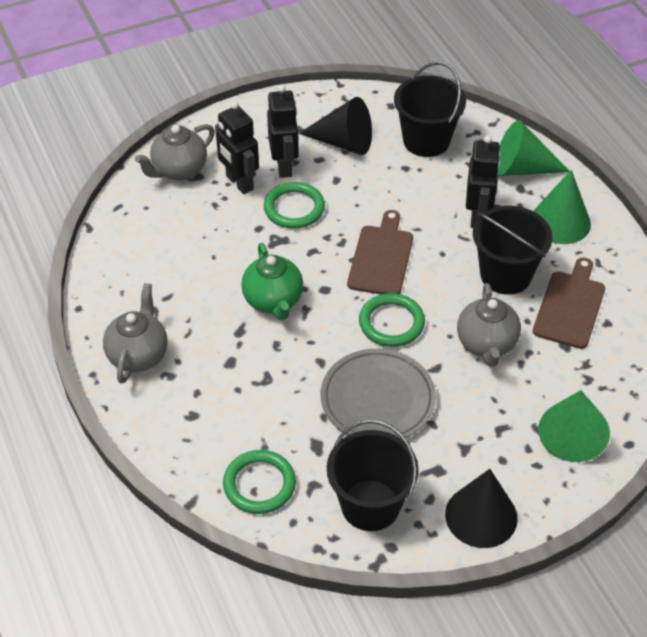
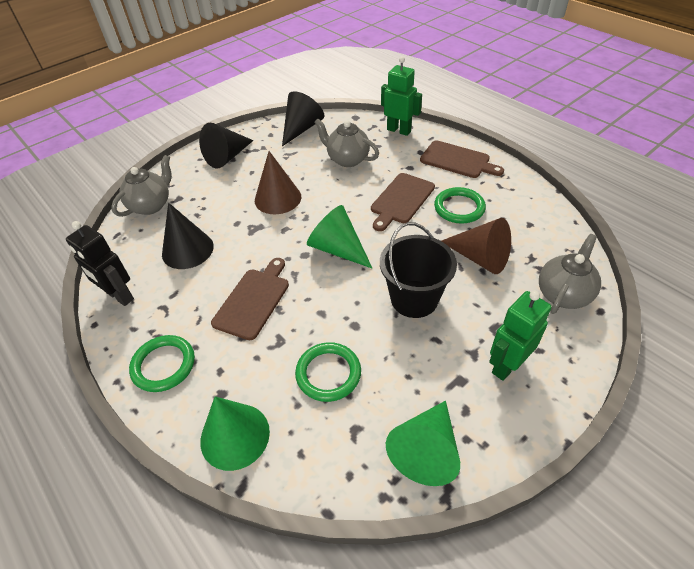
black bucket: [327,420,419,531] [394,62,466,157] [473,206,553,295] = 3 -> [380,222,457,318] = 1
black cone: [299,97,372,155] [445,469,518,548] = 2 -> [162,203,214,269] [199,123,253,169] [282,91,324,146] = 3
black robot: [215,101,259,194] [267,85,299,178] [466,135,501,228] = 3 -> [66,221,134,306] = 1
brown cone: none = 0 -> [255,151,301,214] [441,218,511,274] = 2
brown cutting board: [347,210,413,294] [533,258,605,349] = 2 -> [211,258,289,340] [371,173,435,231] [420,140,504,178] = 3
green robot: none = 0 -> [381,56,422,136] [489,291,551,381] = 2
green teapot: [241,243,303,320] = 1 -> none = 0
grey plate: [321,349,436,439] = 1 -> none = 0

